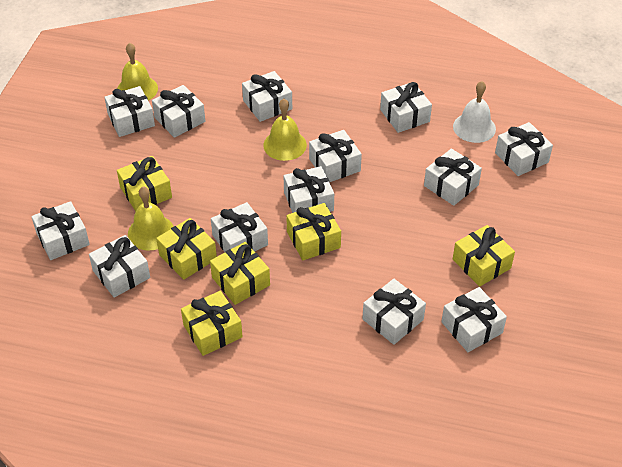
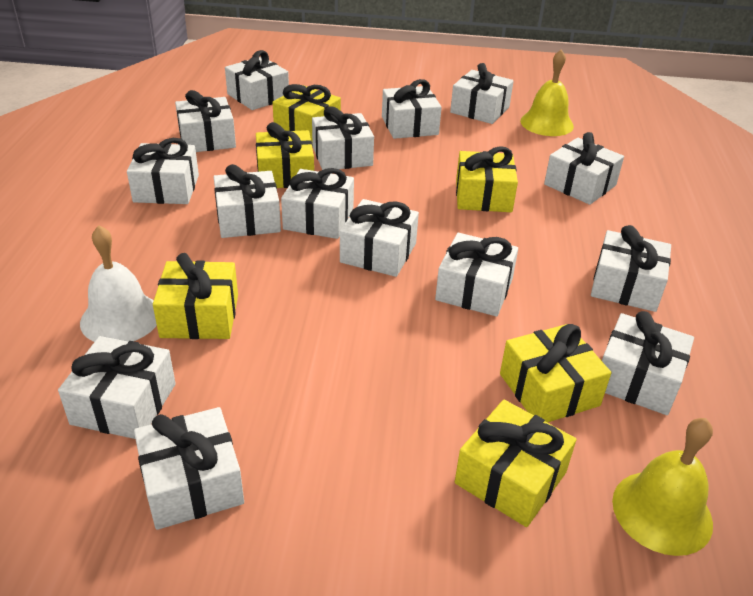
white gift: [31,201,90,260] [89,235,150,298] [104,86,155,137] [152,85,205,138] [211,202,268,252] [242,71,292,122] [283,166,334,213] [309,130,362,182] [362,279,426,345] [380,82,432,133] [424,149,482,206] [441,287,507,352] [495,122,553,176] = 13 -> [58,336,176,439] [127,138,199,204] [134,407,244,530] [175,90,236,152] [214,164,281,238] [225,50,289,110] [281,168,354,239] [312,106,374,170] [340,199,419,277] [382,79,442,139] [435,233,518,316] [450,63,514,124] [544,132,624,205] [591,225,671,312] [602,311,694,415] = 15
yellow bell: [117,43,158,101] [128,186,174,251] [263,99,307,161] = 3 -> [520,49,574,136] [612,418,713,556] = 2

